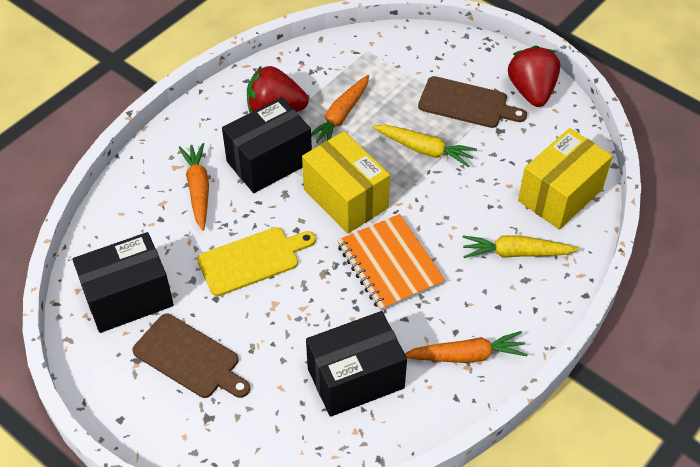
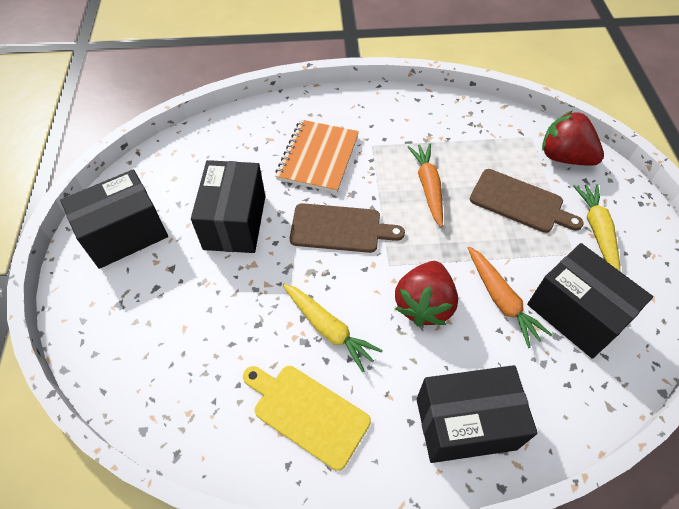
black box: [72,232,174,333] [222,97,312,193] [306,311,407,417] = 3 -> [60,169,168,269] [191,160,265,253] [416,365,538,463] [527,243,653,359] = 4
orange carrot: [178,143,209,231] [311,75,369,143] [405,331,528,363] = 3 -> [407,144,443,227] [468,246,552,348] = 2
yellow box: [302,131,390,234] [518,128,613,230] = 2 -> none = 0

